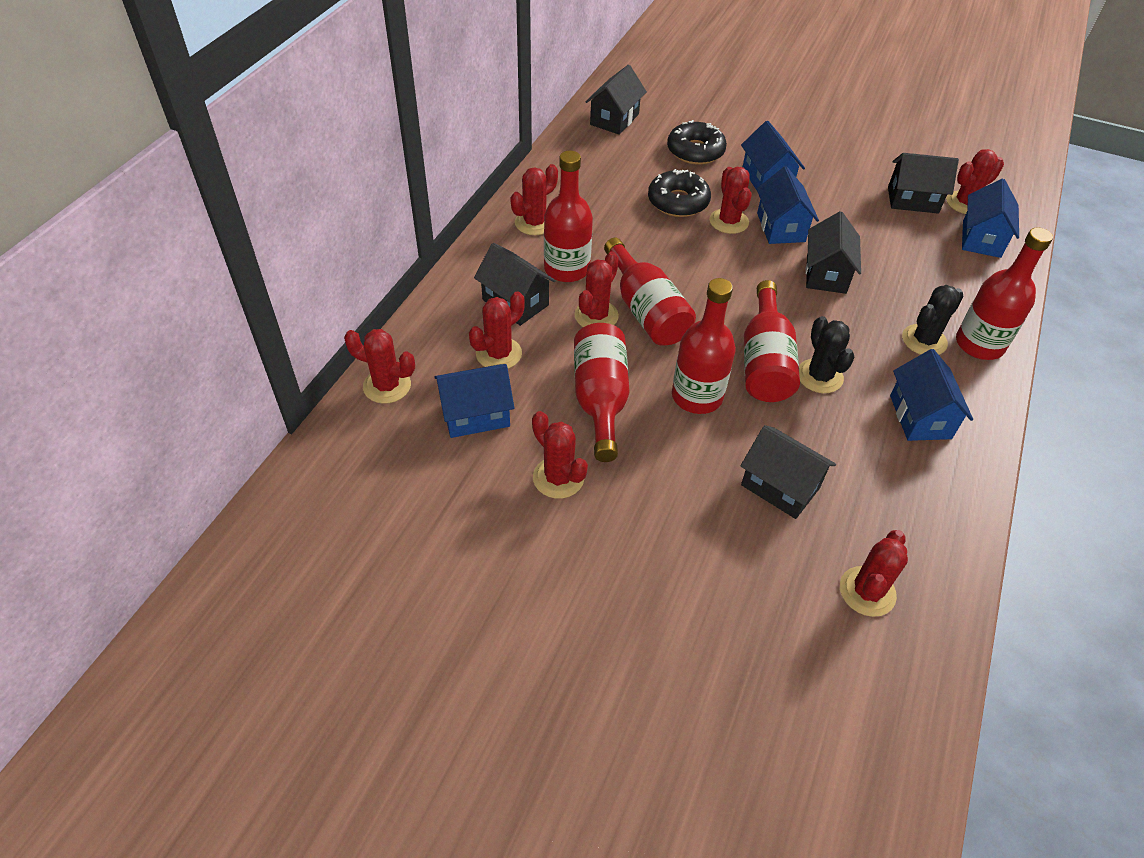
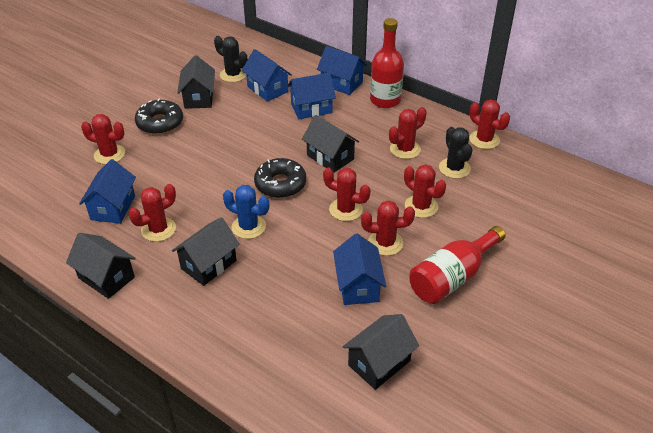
blue cactus: none = 0 -> [223,185,269,239] = 1
red bottle: [544,151,593,282] [574,323,630,462] [604,238,696,346] [672,278,736,414] [744,280,800,402] [956,228,1053,360] = 6 -> [370,18,404,108] [409,226,506,304] = 2
red cactus: [344,329,415,404] [469,291,525,369] [510,164,558,235] [532,411,588,499] [574,252,619,327] [709,167,751,234] [840,530,908,617] [946,149,1004,214] = 8 -> [81,114,125,164] [129,184,176,242] [323,168,371,221] [361,200,415,256] [389,107,427,159] [404,164,446,218] [469,100,510,149] = 7

